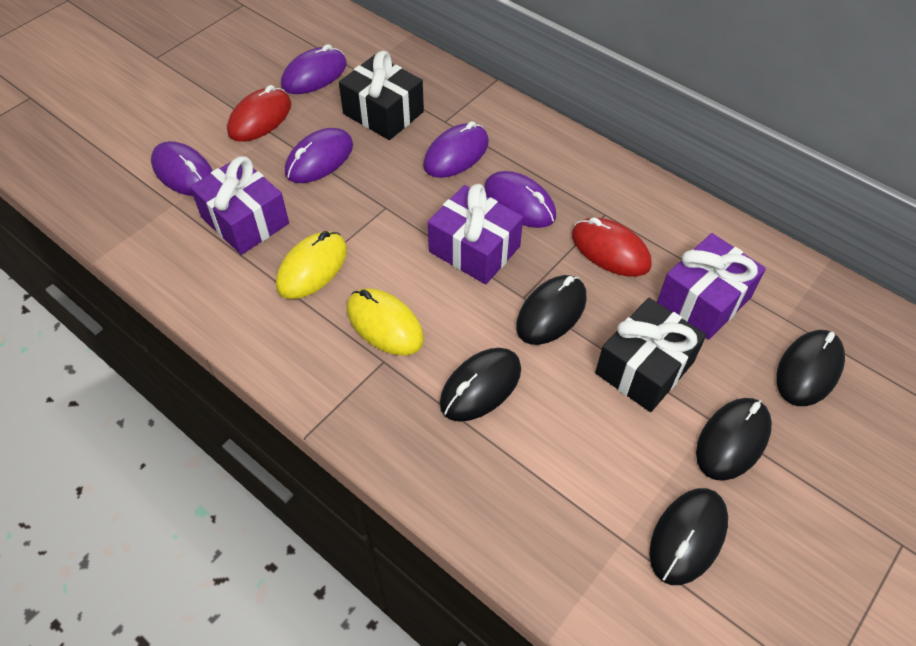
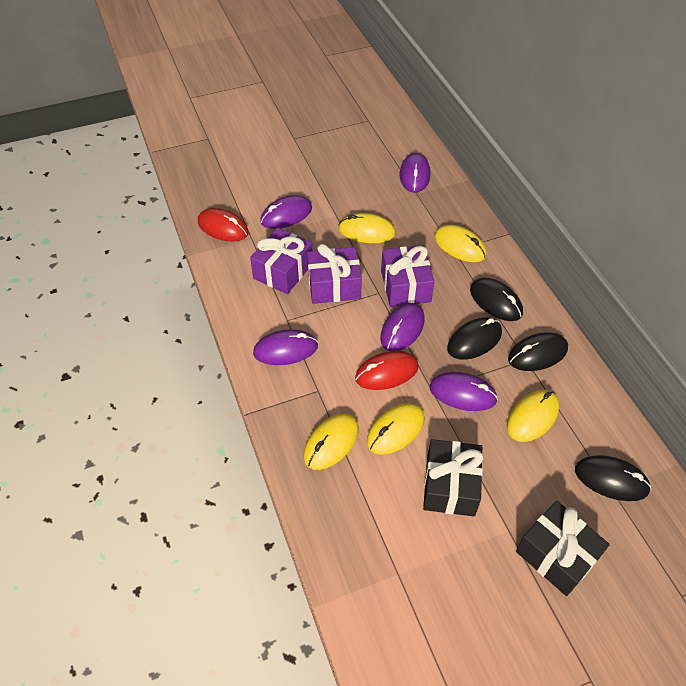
black mouse: [440,348,521,422] [516,275,587,345] [649,488,728,585] [696,398,772,481] [776,330,845,406] = 5 -> [447,317,502,360] [470,278,523,321] [508,332,568,371] [575,455,652,501] = 4
yellow mouse: [276,231,347,299] [347,288,424,356] = 2 -> [304,413,359,470] [339,213,396,243] [367,403,424,455] [435,225,486,262] [507,390,559,442] = 5

